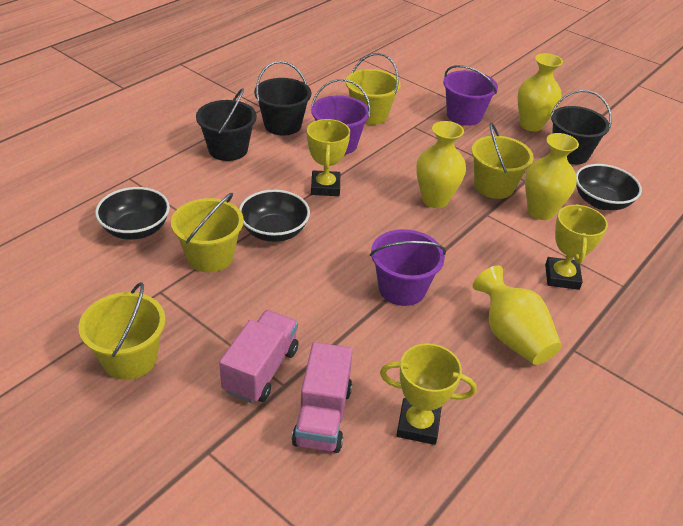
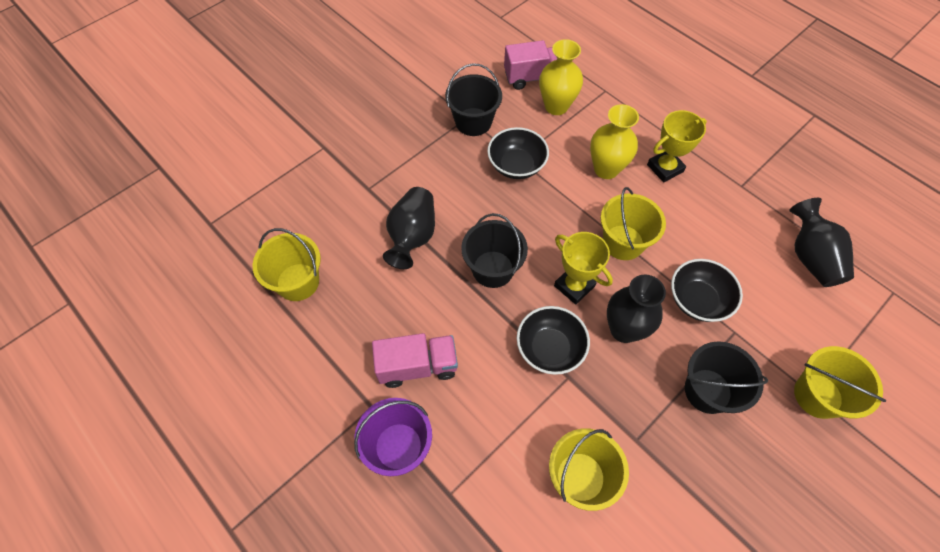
black vase: none = 0 -> [383,187,435,269] [607,274,666,343] [789,198,854,287] = 3
purple bucket: [311,79,371,155] [370,229,446,306] [443,65,498,126] = 3 -> [354,398,432,476] = 1
yellow trophy: [307,119,350,196] [380,343,477,445] [545,204,608,290] = 3 -> [554,232,613,305] [647,110,707,183] = 2
yellow vase: [416,121,466,208] [473,265,561,365] [518,53,563,132] [525,133,579,220] = 4 -> [539,39,583,115] [590,104,639,179] = 2

